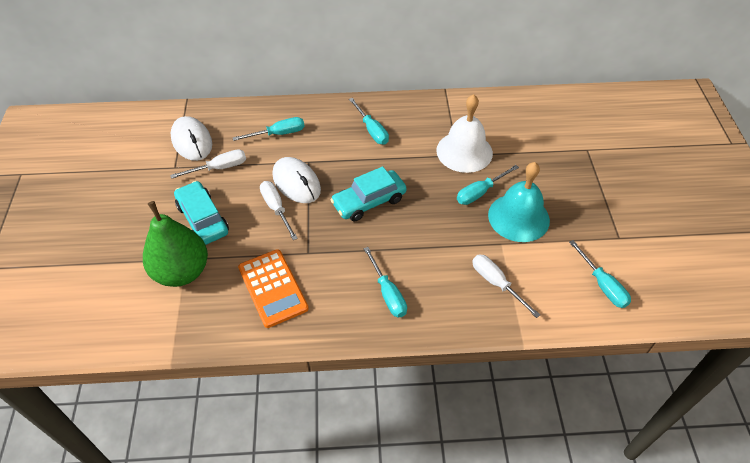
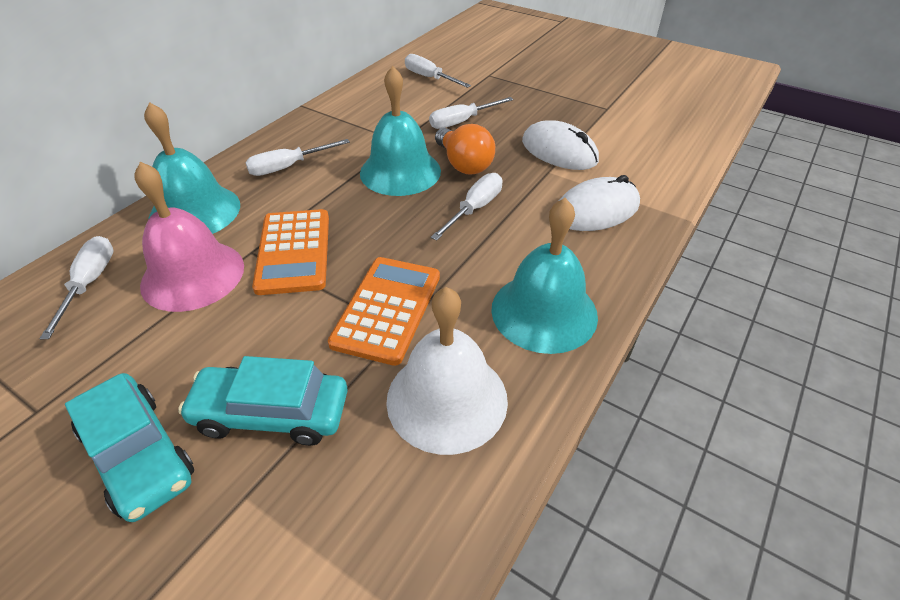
green pear: [143,201,208,287] = 1 -> none = 0
orange calculator: [238,249,309,328] = 1 -> [252,209,329,295] [328,257,440,366] = 2
orange light bulb: none = 0 -> [435,124,495,174] = 1
pink bell: none = 0 -> [134,162,244,312] = 1
turquoise bell: [488,162,550,242] = 1 -> [144,102,240,234] [360,66,441,196] [491,198,598,354] = 3
turquoise screwdriver: [232,117,305,141] [349,98,389,145] [364,247,407,318] [457,165,519,205] [569,240,631,308] = 5 -> none = 0
white screwdriver: [170,149,246,179] [260,181,298,240] [472,254,540,318] = 3 -> [39,236,114,339] [245,139,350,176] [405,54,471,88] [429,97,514,129] [430,173,503,241] = 5

